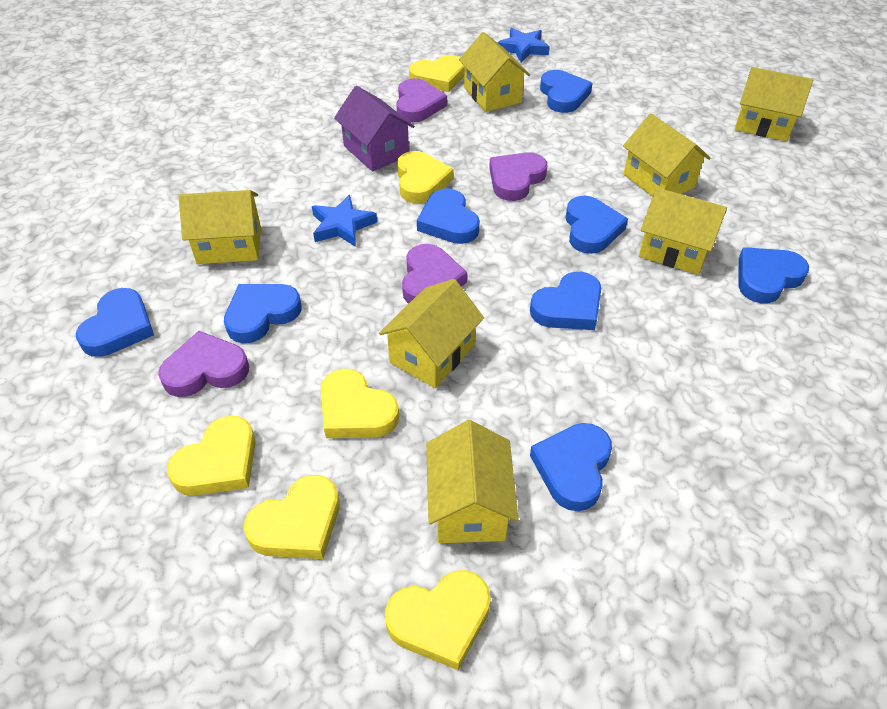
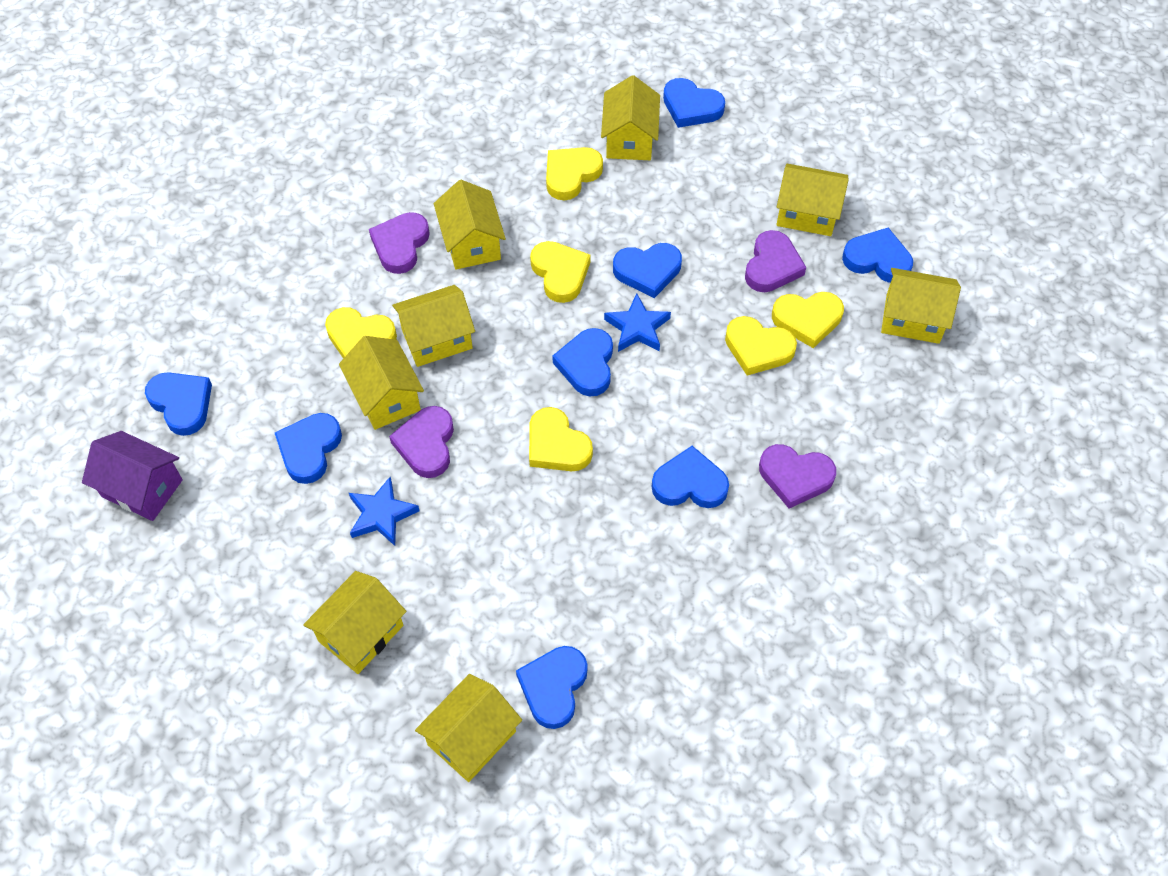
yellow house: [178,190,261,264] [379,279,484,388] [426,420,519,543] [459,32,530,112] [623,114,710,197] [639,188,727,275] [735,67,813,141] = 7 -> [303,571,406,674] [339,336,424,430] [392,285,475,367] [415,674,522,782] [434,180,506,269] [601,75,660,160] [776,164,849,236] [881,268,961,344] = 8

